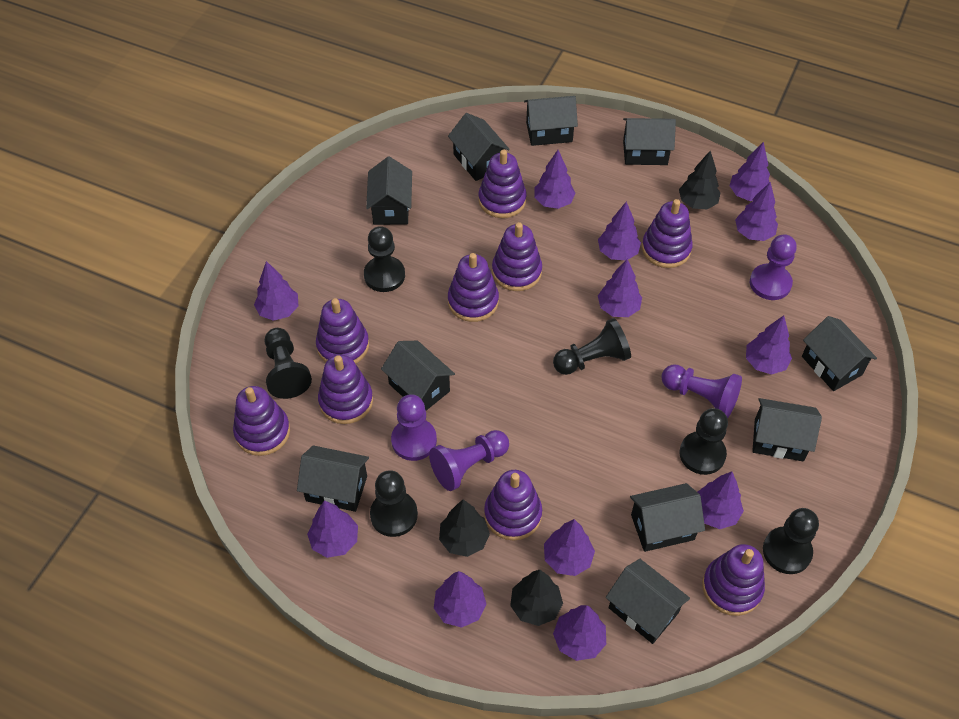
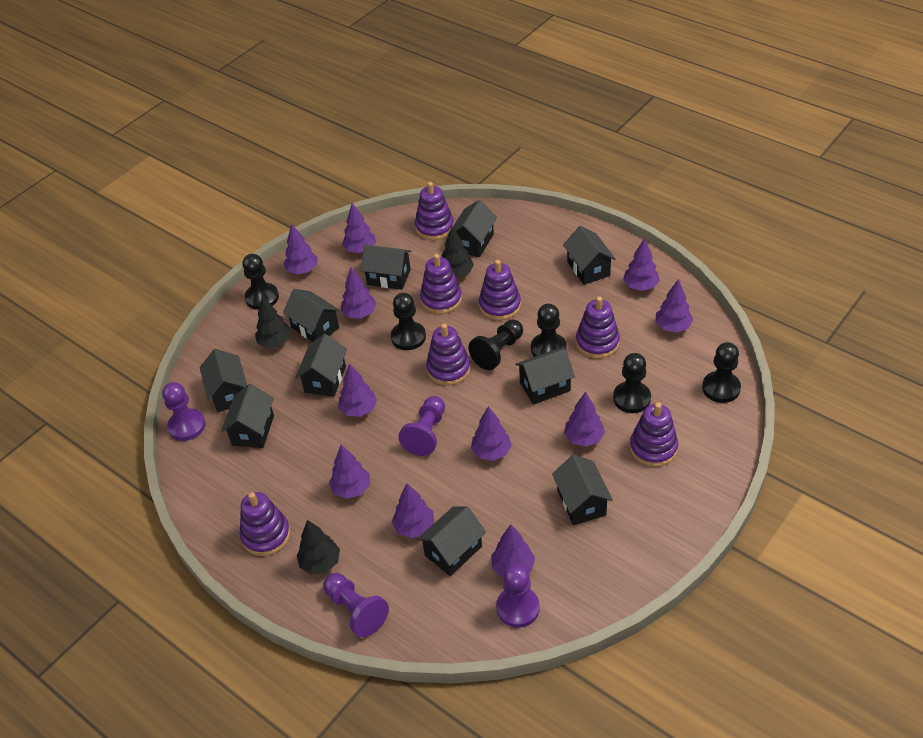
purple stacking toy: [233,386,290,456] [316,298,369,364] [318,355,373,424] [448,253,499,322] [478,150,527,218] [484,470,542,541] [492,222,542,291] [642,199,693,268] [702,544,765,616] = 9 -> [240,492,290,556] [415,182,454,240] [420,254,462,314] [426,324,470,385] [479,260,521,320] [576,296,620,358] [630,402,678,467] = 7
purple tree: [254,261,299,321] [307,500,358,558] [434,571,486,628] [535,150,576,209] [544,519,595,576] [553,605,606,661] [598,202,641,260] [598,259,642,317] [698,472,744,529] [729,142,770,201] [735,182,778,241] [746,315,792,375] = 12 -> [283,224,317,274] [329,444,370,499] [339,364,377,417] [341,267,377,319] [342,203,376,253] [392,483,434,538] [471,406,512,461] [491,524,535,578] [564,392,605,447] [623,238,660,291] [656,279,693,333] = 11

